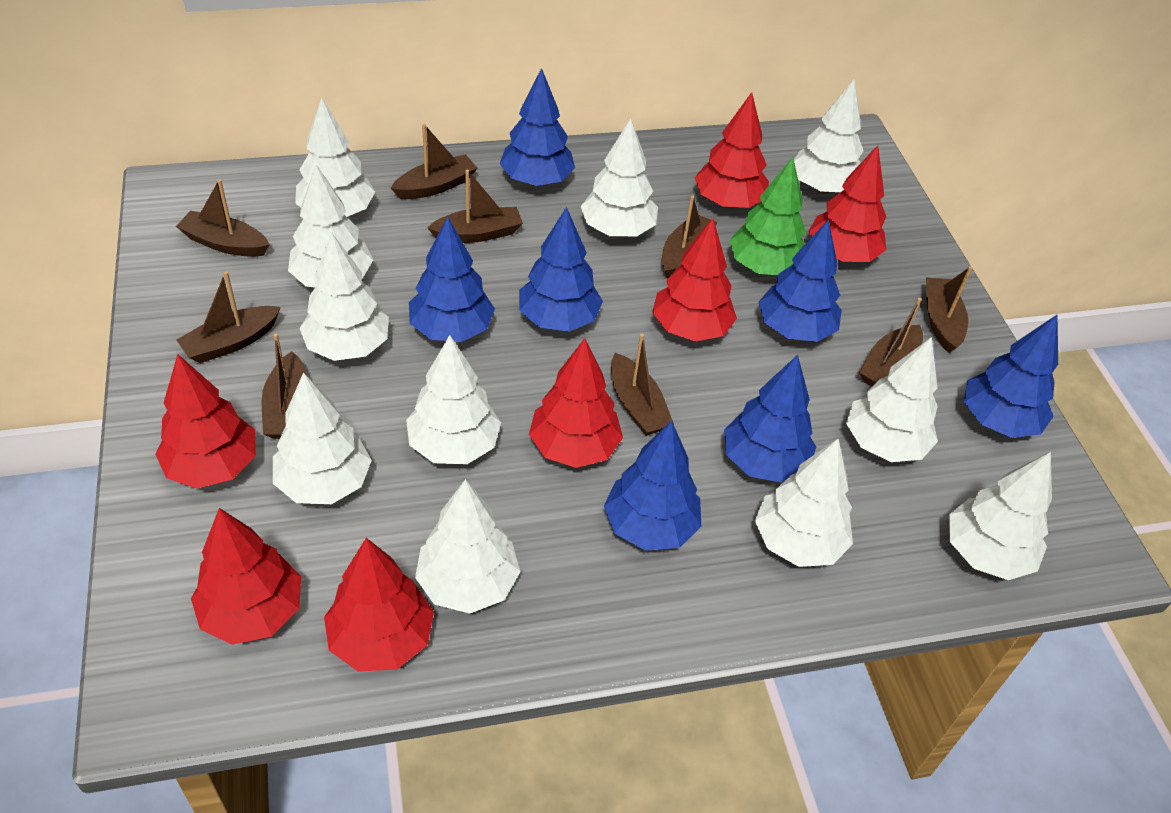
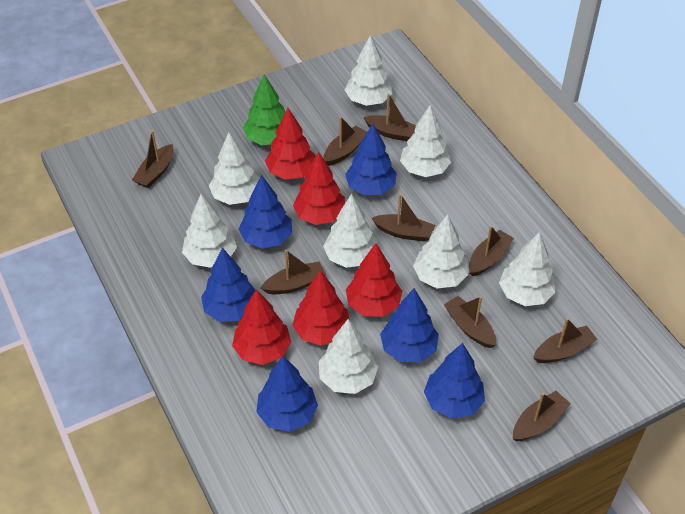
blue tree: [409,216,495,342] [499,68,575,186] [519,207,603,332] [604,421,701,551] [724,355,816,483] [759,219,842,342] [964,315,1058,438] = 7 -> [201,248,255,322] [239,175,292,248] [256,356,318,432] [345,124,397,195] [380,288,439,362] [424,343,485,419] = 6
red tree: [155,354,256,489] [191,508,301,645] [324,538,434,672] [529,338,623,468] [652,218,737,342] [695,92,769,208] [808,145,886,262] = 7 -> [232,289,291,365] [265,108,315,180] [293,151,345,225] [293,270,349,346] [346,243,402,317] = 5
white tree: [273,372,372,504] [288,165,373,287] [295,98,375,217] [300,233,389,361] [406,335,501,464] [415,479,521,614] [581,118,658,236] [755,438,853,567] [794,79,864,193] [846,337,938,462] [949,452,1052,580] = 11 -> [182,194,237,268] [209,132,260,205] [319,319,378,394] [323,194,377,268] [345,35,392,106] [400,105,451,177] [413,214,468,288] [499,232,556,306] = 8

